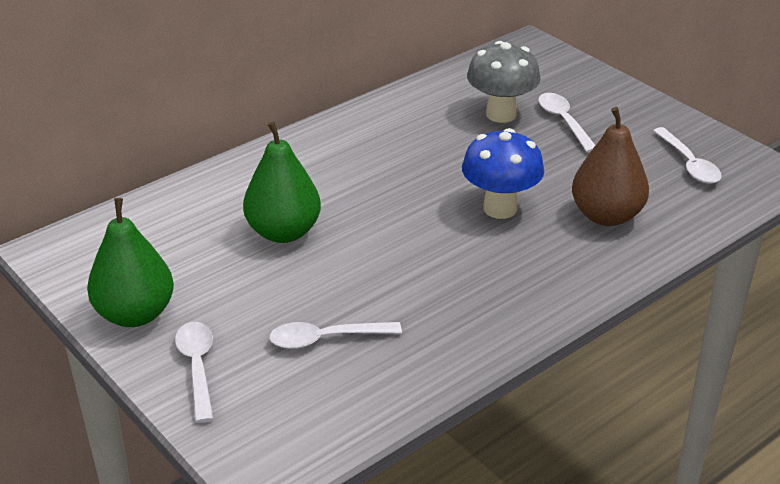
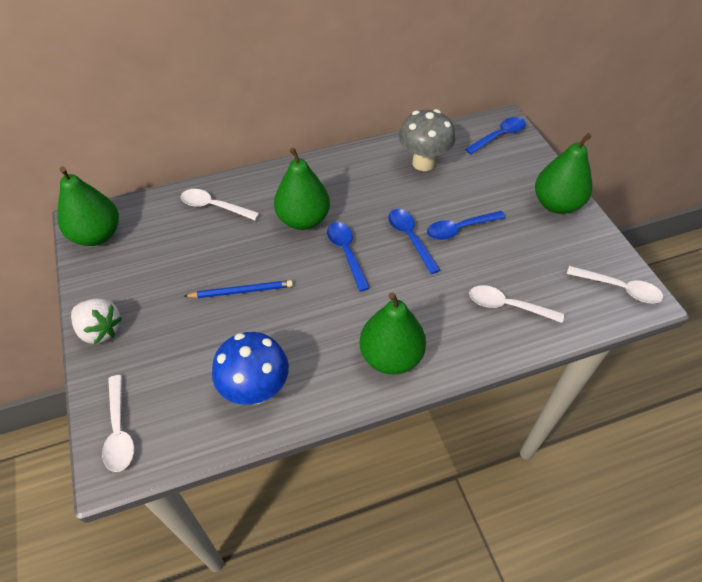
blue pencil: none = 0 -> [184,280,293,298] = 1
blue spoon: none = 0 -> [327,222,370,292] [388,209,440,274] [427,211,506,240] [465,117,526,154] = 4
brown pear: [572,107,649,226] = 1 -> none = 0
green pear: [87,198,174,327] [243,122,321,243] = 2 -> [57,167,119,246] [274,148,330,230] [360,292,426,374] [535,133,592,214] = 4
white strawberry: none = 0 -> [71,299,122,344] = 1

